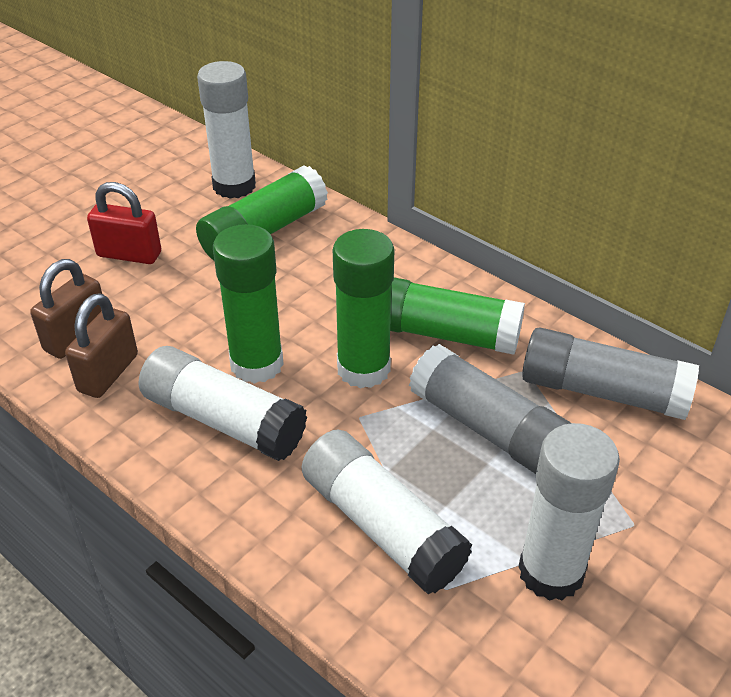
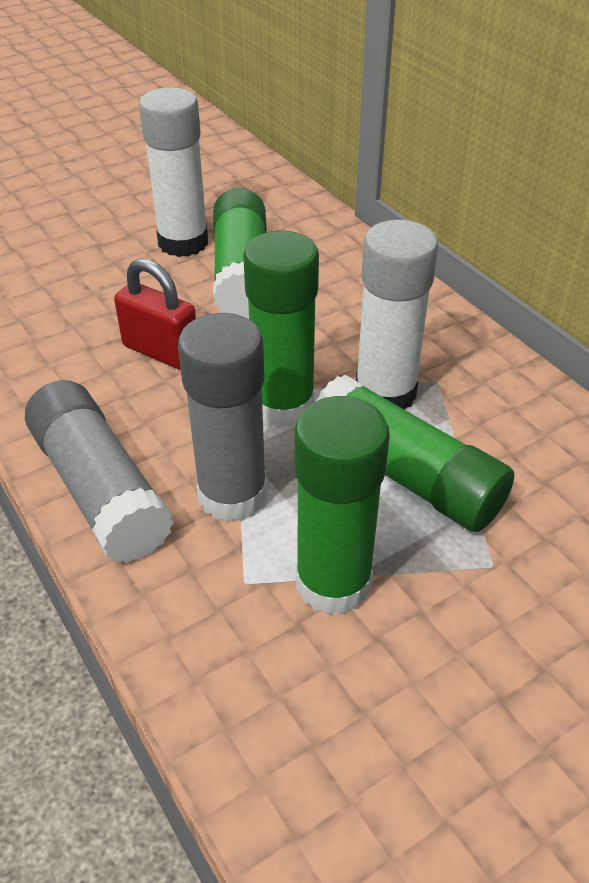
brown padlock: [30,259,102,359] [65,293,138,398] = 2 -> none = 0
white glue stick: [139,346,307,461] [197,61,256,199] [302,430,472,594] [518,423,620,601] = 4 -> [139,88,208,257] [356,220,438,410] = 2

